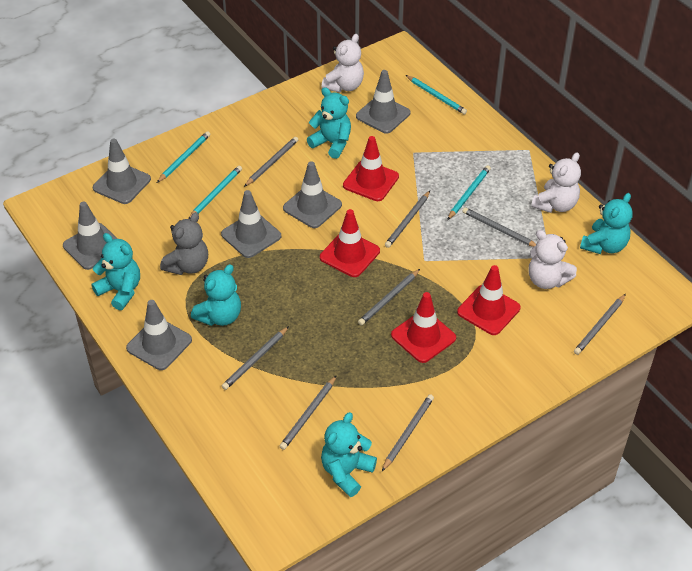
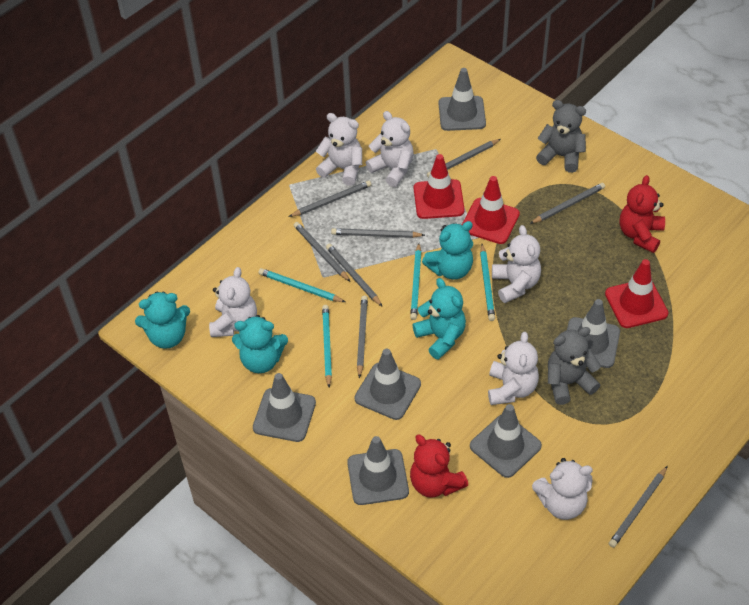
grey teddy bear: [160,212,208,275] = 1 -> [536,100,586,173] [548,327,601,405] = 2
red teddy bear: none = 0 -> [410,435,468,498] [620,175,665,253] = 2
red traffic cone: [320,209,380,277] [343,136,399,201] [391,292,456,363] [457,265,520,335] = 4 -> [414,154,465,219] [462,176,520,244] [605,259,668,328] = 3
turquoise teddy bear: [91,233,140,310] [191,264,241,326] [307,87,351,159] [321,412,377,497] [580,193,633,254] = 5 -> [135,292,190,349] [232,315,288,373] [413,278,466,360] [422,221,473,280] = 4
white teddy bear: [322,34,364,93] [528,230,577,289] [531,152,581,213] = 3 -> [209,267,257,337] [316,113,362,186] [366,111,414,187] [488,332,539,405] [492,225,541,303] [532,458,593,520] = 6

